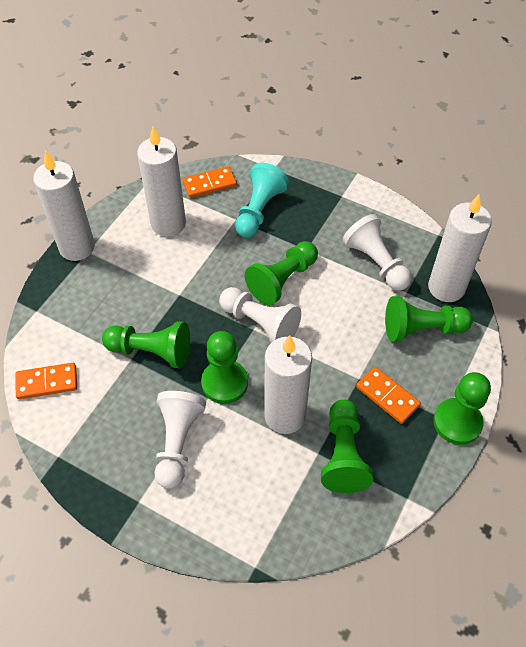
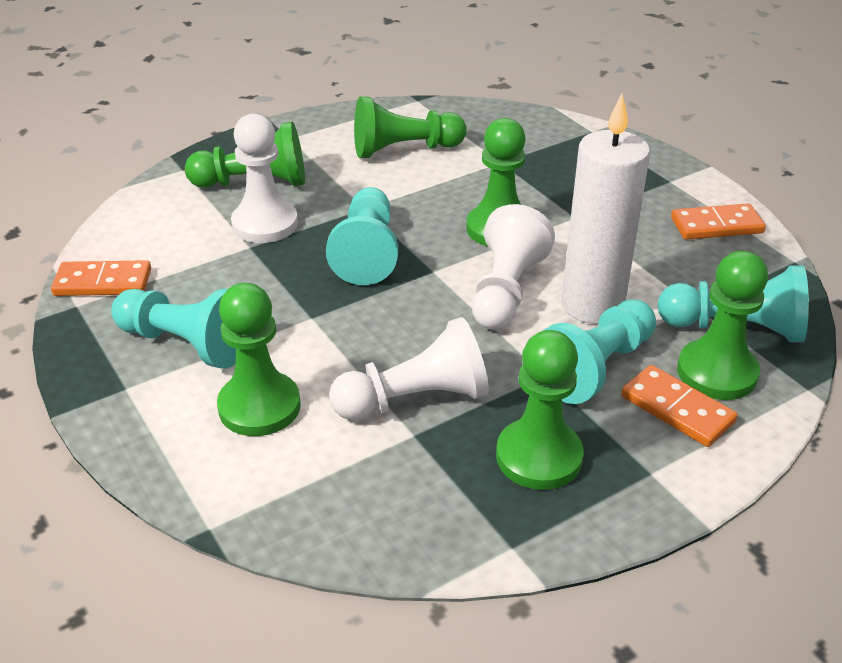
turquoise pawn: [235,163,289,238] = 1 -> [111,288,236,369] [326,187,398,285] [543,299,656,404] [657,265,809,342] = 4
white candle: [33,151,95,261] [137,126,186,237] [264,335,312,434] [428,195,492,302] = 4 -> [561,94,650,324] = 1

